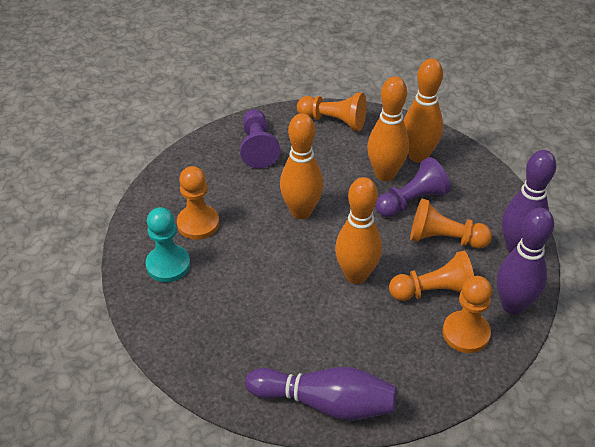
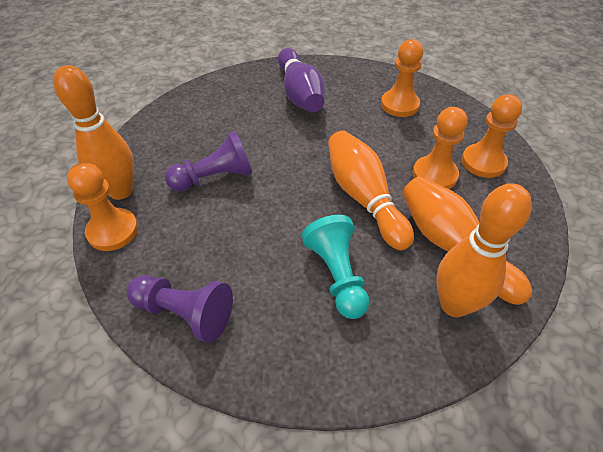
orange pawn: [177,166,219,240] [297,93,367,131] [389,251,474,301] [410,199,492,248] [443,276,492,353] = 5 -> [67,162,138,251] [381,39,423,117] [413,107,468,189] [461,94,522,178] = 4
purple bowling pin: [245,367,397,420] [497,208,554,315] [502,150,556,253] = 3 -> [278,48,325,112] = 1

